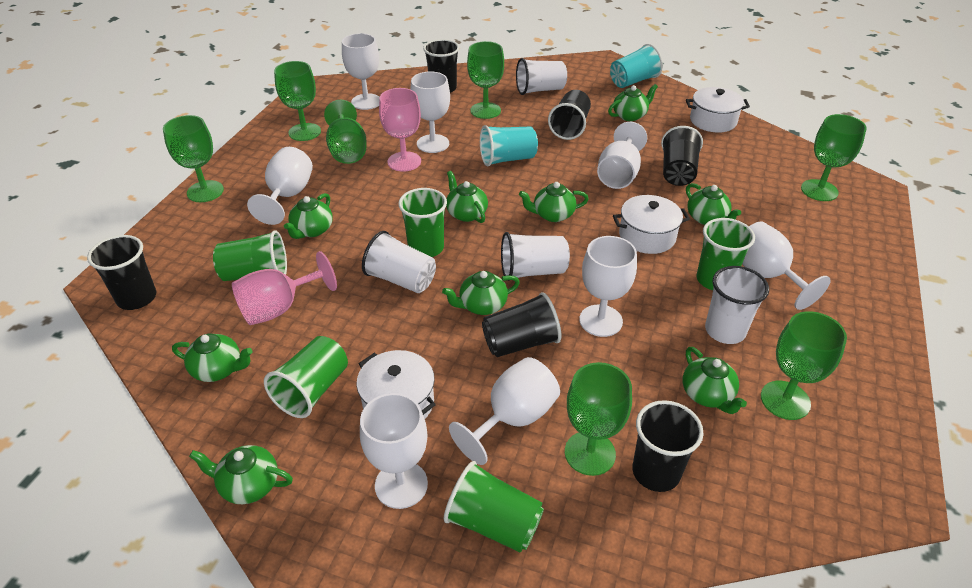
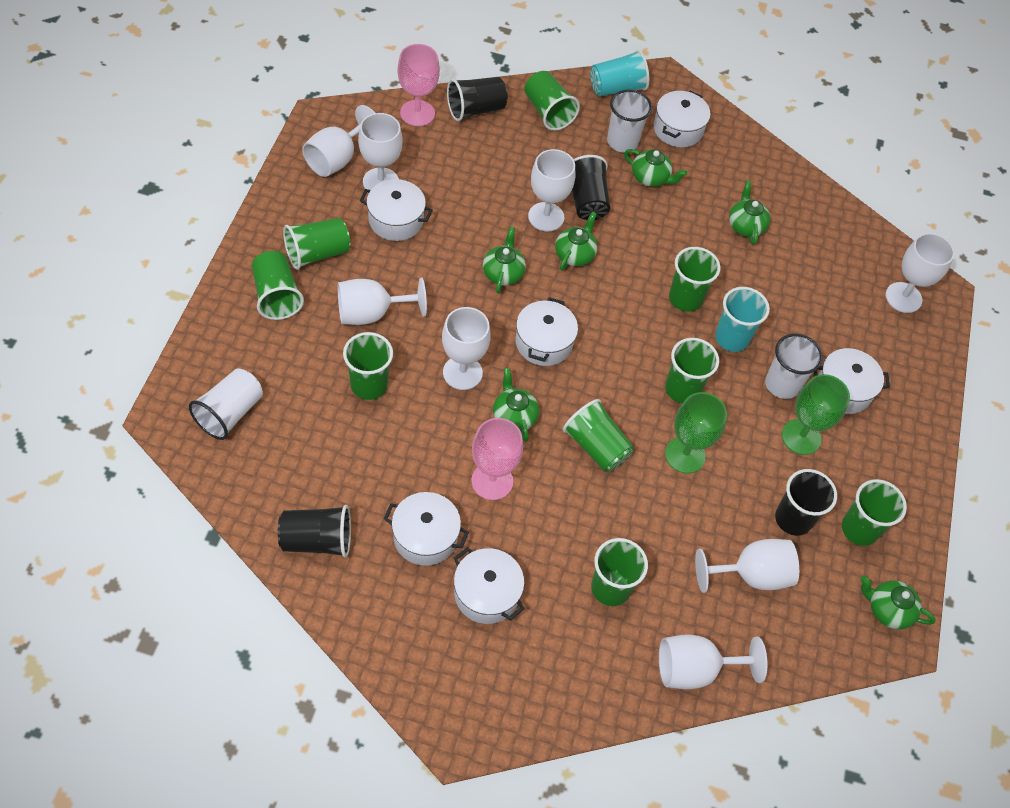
black cup: [87,235,156,310] [423,39,459,93] [482,292,561,357] [548,90,591,140] [632,400,704,492] [661,126,703,186] = 6 -> [278,505,351,557] [447,77,508,121] [572,155,610,220] [775,469,837,536] = 4
green cup: [213,230,287,281] [264,336,348,418] [399,188,447,257] [444,461,544,553] [696,218,755,290] = 5 -> [252,251,304,320] [283,218,350,270] [343,332,393,400] [524,71,580,131] [563,399,634,472] [591,538,648,606] [665,338,719,403] [669,247,721,312] [842,479,907,546] = 9
green goblet: [163,115,224,202] [274,61,321,141] [324,100,367,164] [467,41,504,119] [565,362,632,476] [761,311,847,420] [801,114,867,201] = 7 -> [665,392,727,473] [782,374,850,455] = 2
green teapot: [172,334,252,382] [189,445,293,504] [284,193,333,239] [442,271,520,315] [446,171,488,223] [519,182,589,222] [608,84,658,121] [683,347,747,414] [686,183,741,225] = 9 -> [483,227,526,293] [493,368,539,442] [555,211,598,270] [624,149,687,187] [729,181,770,245] [861,576,936,629] = 6
white cup: [362,231,436,293] [501,232,570,281] [516,58,567,95] [705,266,769,344] = 4 -> [189,368,263,440] [607,90,652,152] [765,334,823,399] = 3
white pot: [356,350,436,419] [613,195,690,254] [686,87,750,133] = 3 -> [360,179,433,241] [383,492,469,566] [454,547,525,624] [516,297,578,366] [654,91,710,147] [814,348,890,414] = 6

